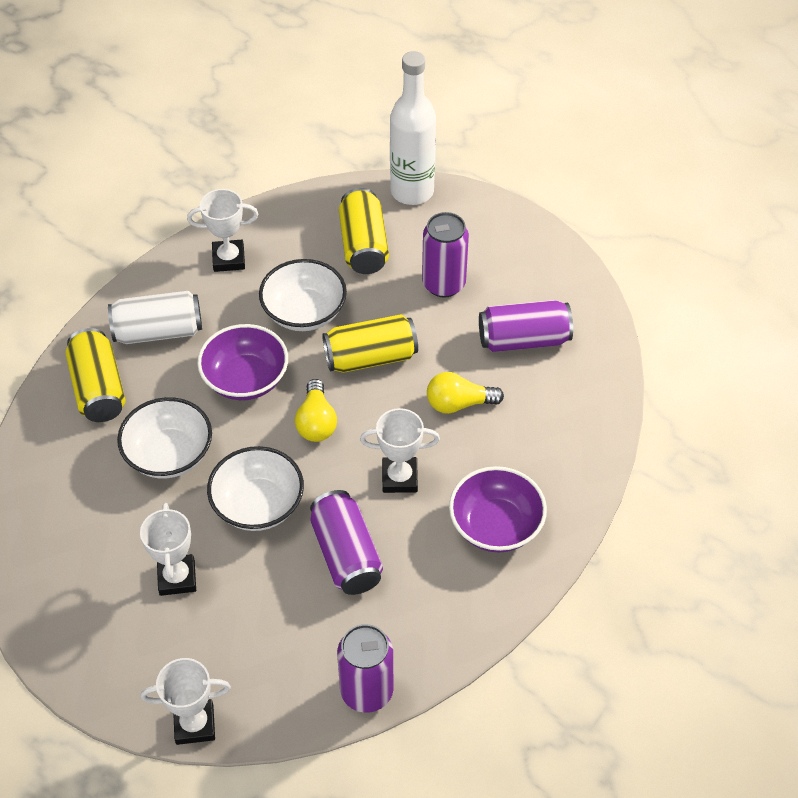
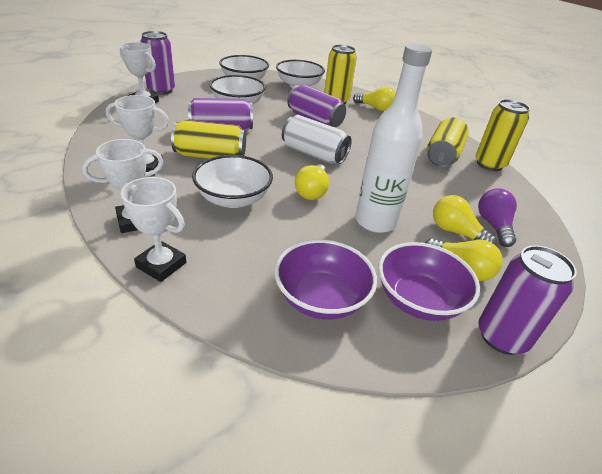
purple light bulb: none = 0 -> [478,188,517,247] = 1
white bowl: [117,397,212,478] [207,446,304,531] [259,259,347,331] = 3 -> [192,155,273,208] [210,75,266,105] [219,55,269,80] [276,60,325,88] = 4
yellow can: [66,328,126,422] [322,314,418,373] [339,188,389,274] = 3 -> [171,120,246,159] [324,45,357,105] [426,118,469,168] [475,99,530,171] = 4
yellow light bulb: [295,379,337,442] [427,372,504,414] = 2 -> [295,164,329,200] [353,86,396,111] [425,238,503,281] [433,195,497,245] = 4

